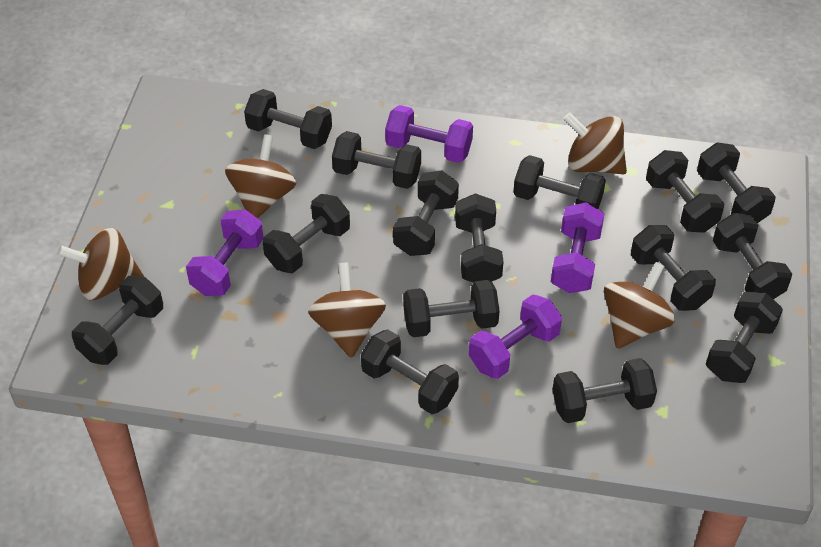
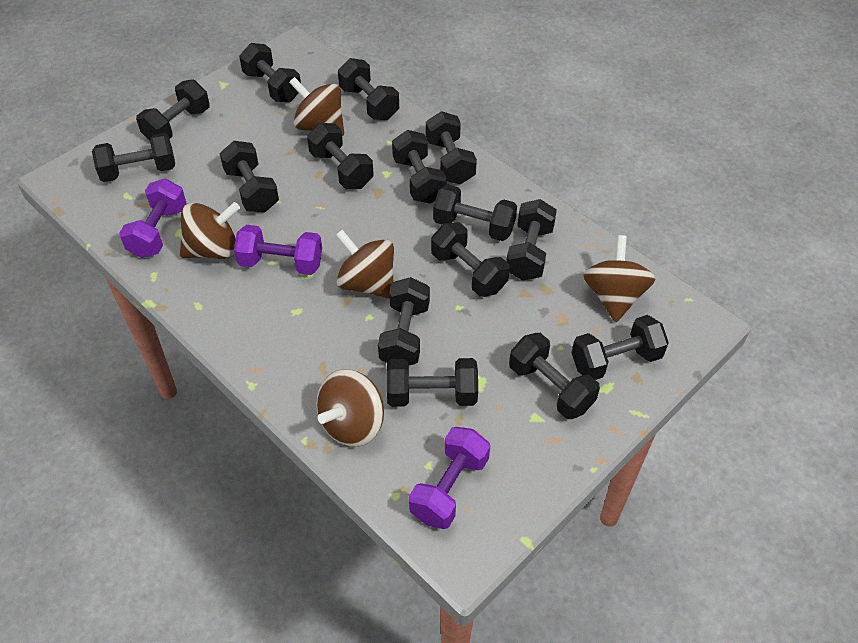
purple dumbbell: [186,209,263,296] [385,105,473,163] [469,294,562,379] [551,202,604,293] = 4 -> [119,178,187,258] [234,225,322,275] [409,427,490,529] = 3

